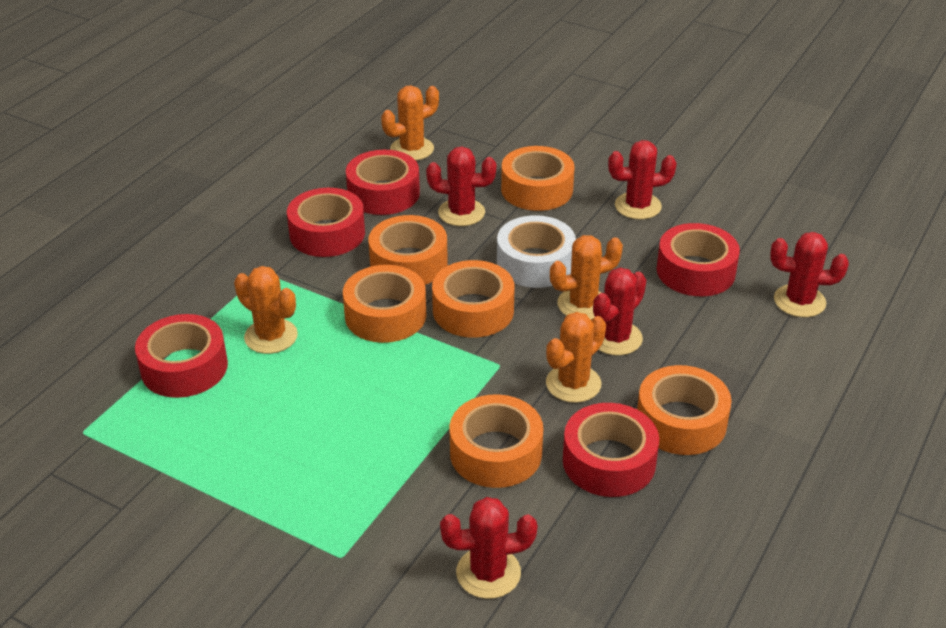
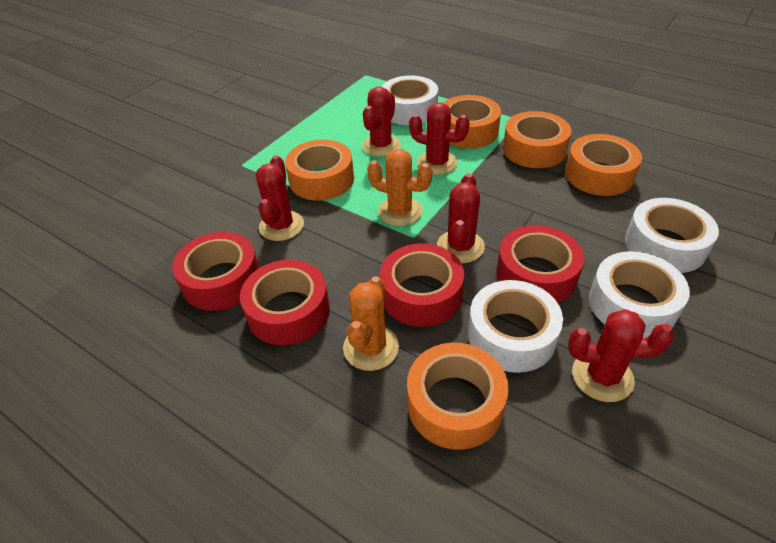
orange cactus: [234,266,298,354] [381,85,439,161] [546,312,606,403] [550,235,623,320] = 4 -> [343,276,399,371] [367,149,432,226] = 2
orange tape: [343,265,427,343] [368,215,448,285] [432,260,515,338] [450,394,543,488] [501,146,574,211] [637,365,732,455] = 6 -> [285,140,354,201] [407,343,509,450] [443,95,501,149] [503,111,571,168] [565,134,642,196] = 5
red tape: [135,314,228,398] [287,188,365,257] [346,150,420,215] [563,403,659,497] [657,223,740,296] = 5 -> [172,232,259,311] [240,260,330,345] [380,243,464,327] [496,225,584,303] = 4
white tape: [497,215,576,288] = 1 -> [382,76,438,125] [468,280,563,373] [589,251,690,338] [625,198,719,273] = 4

